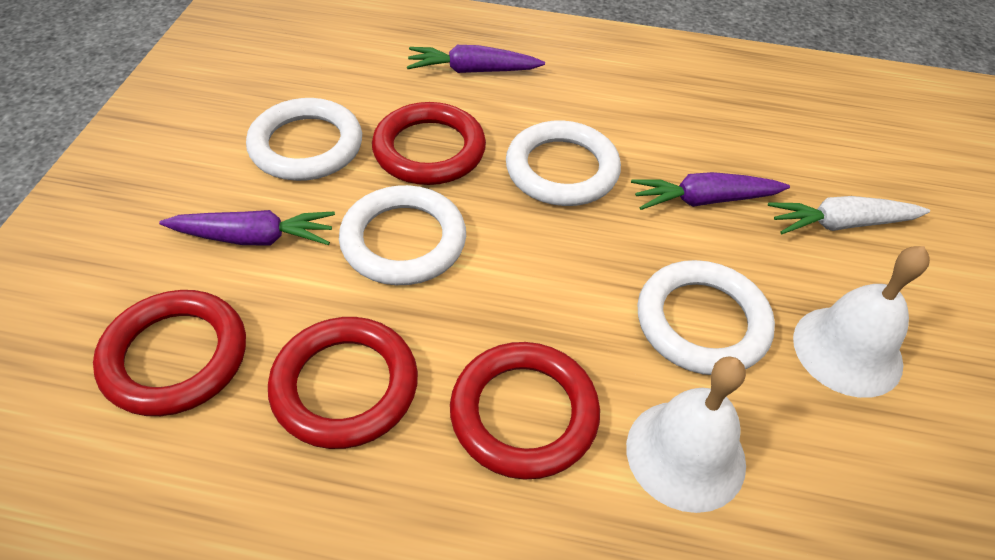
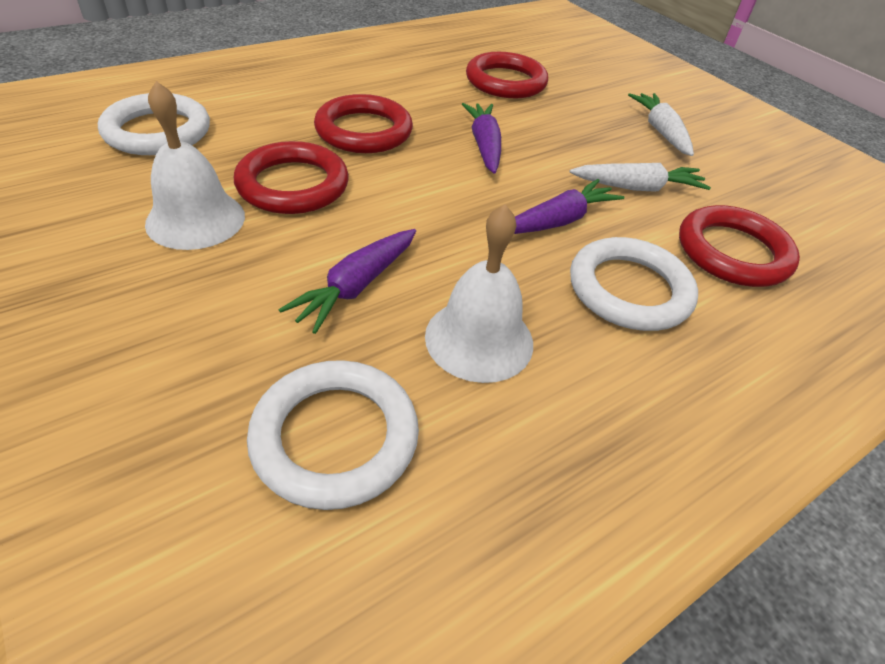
white carrot: [768,196,930,234] = 1 -> [570,163,711,191] [628,93,694,156] = 2
white ring: [246,98,362,181] [339,185,466,285] [506,120,621,206] [637,260,775,375] = 4 -> [98,93,210,155] [247,360,419,510] [570,237,698,331] = 3

